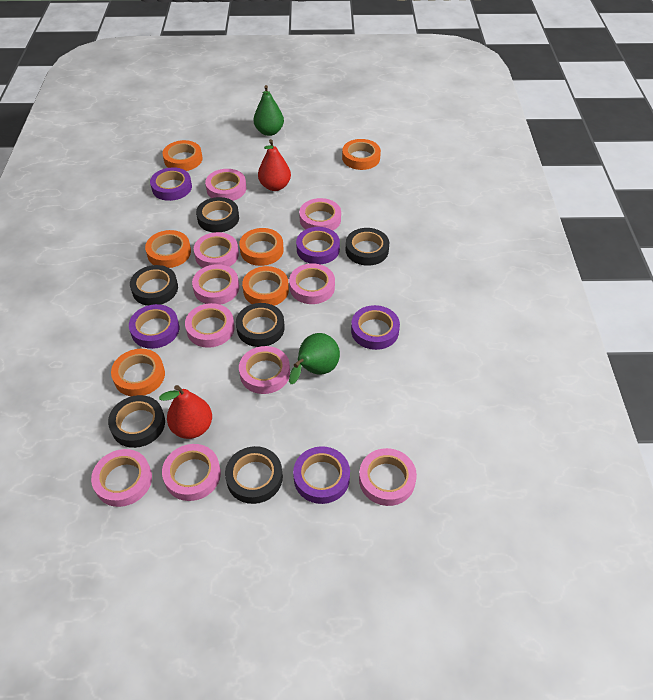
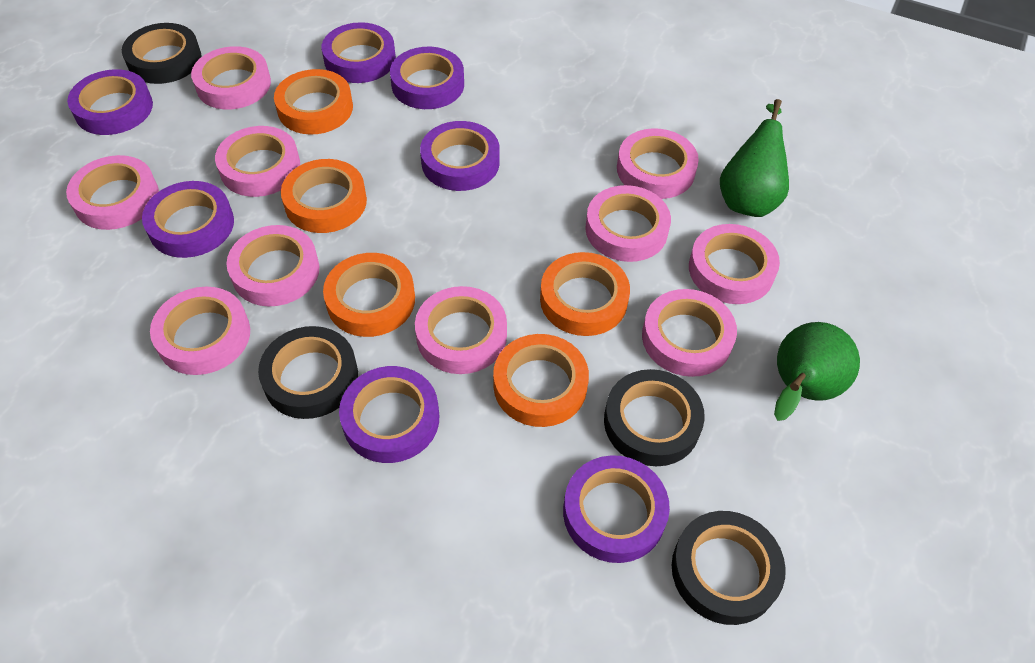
black tape: [108,395,165,448] [130,265,178,306] [196,197,239,233] [225,446,283,504] [236,303,285,347] [346,228,389,266] = 6 -> [122,23,202,84] [258,326,358,419] [604,369,705,466] [672,511,786,625] = 4
orange tape: [111,349,165,396] [145,230,191,268] [162,140,202,171] [239,228,284,266] [242,266,289,306] [342,139,381,170] = 6 -> [274,69,353,134] [281,159,367,233] [323,253,415,337] [493,334,589,427] [540,252,630,336] = 5
purple tape: [129,304,179,349] [150,167,192,201] [293,446,350,504] [296,227,340,264] [351,305,400,350] = 5 -> [67,69,153,135] [142,181,234,258] [322,22,396,83] [339,366,439,463] [390,47,464,109] [420,121,500,191] [563,455,670,563] = 7
red pear: [159,385,212,439] [258,139,291,191] = 2 -> none = 0

